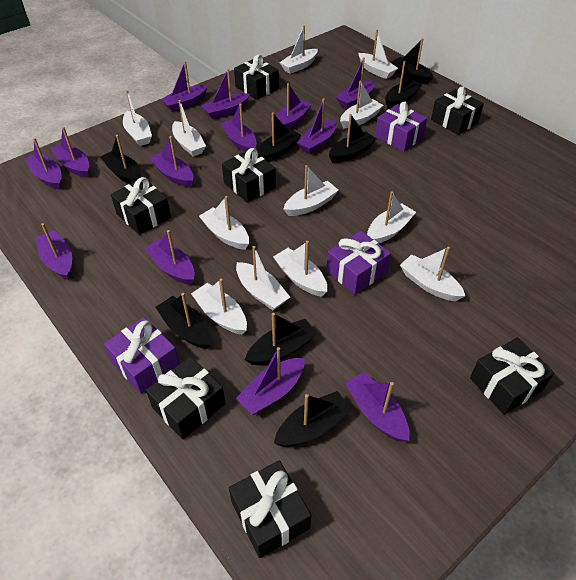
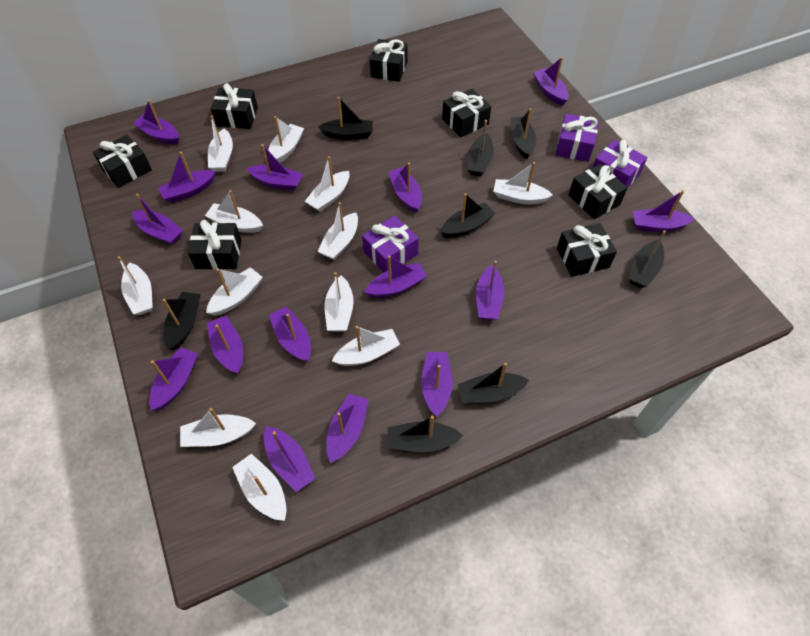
purple boat: [25,138,62,190] [35,223,72,280] [51,127,89,178] [145,230,195,285] [149,136,193,187] [161,61,208,112] [201,69,250,119] [220,104,257,152] [236,347,305,415] [276,83,312,129] [297,98,336,154] [336,58,375,109] [345,372,410,442] = 13 -> [132,194,183,245] [133,100,179,144] [149,347,198,410] [158,152,216,202] [207,316,243,374] [247,144,303,191] [264,427,316,492] [269,306,311,362] [326,393,369,463] [365,255,427,298] [389,163,422,213] [421,352,453,417] [476,261,505,320] [533,57,569,106] [633,190,695,232] = 15

